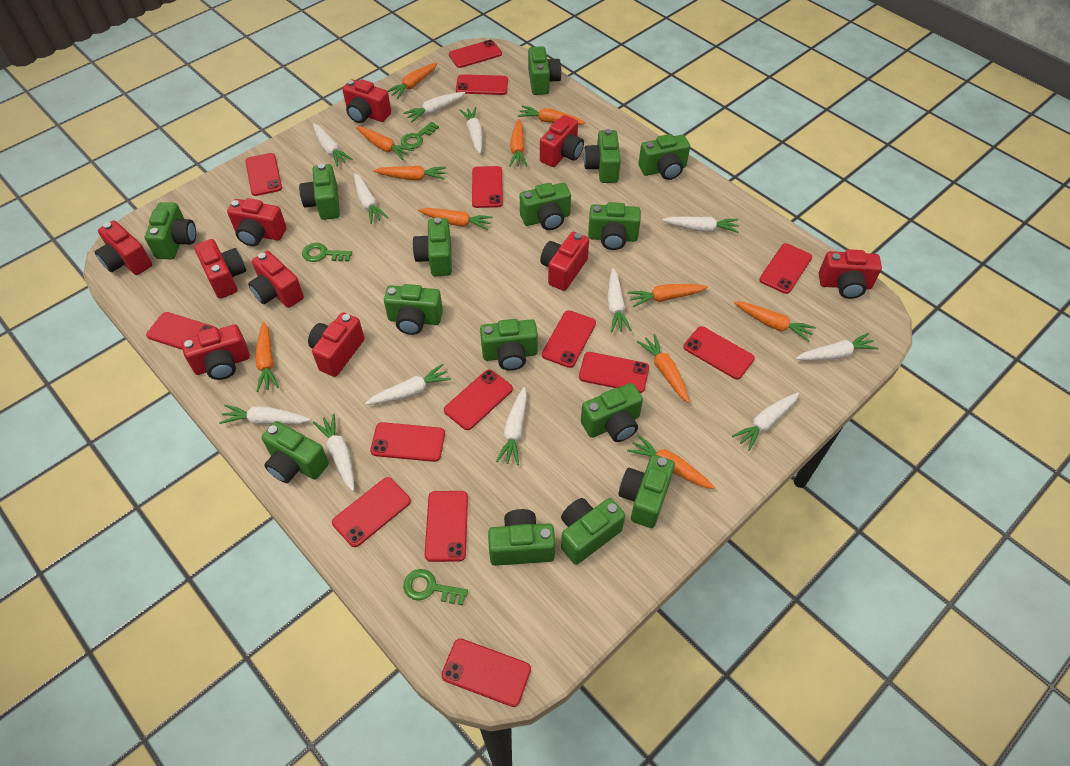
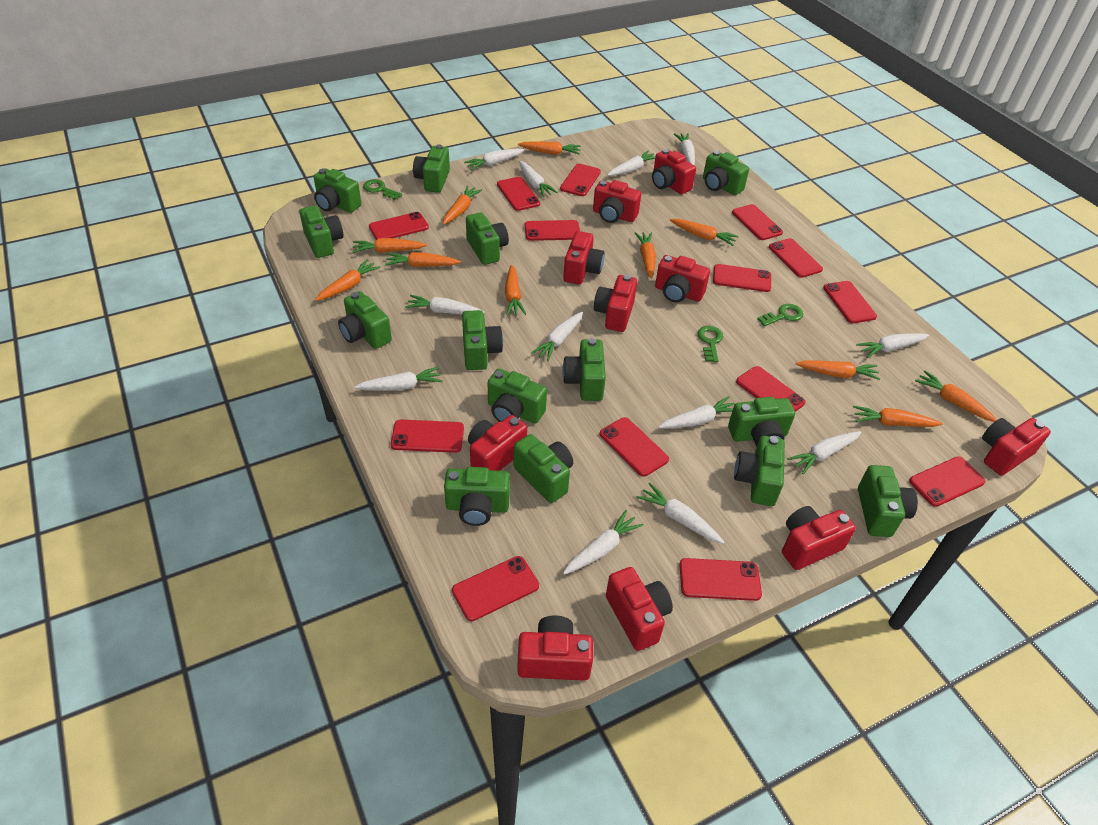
green camera: [145,202,196,259] [261,421,329,483] [299,164,340,220] [384,284,443,335] [412,217,452,276] [480,319,538,371] [488,509,555,566] [520,183,571,230] [528,46,562,95] [561,498,625,565] [581,383,643,442] [584,129,621,183] [588,202,641,250] [619,455,675,528] [639,134,690,180] = 15 -> [299,205,343,258] [314,168,361,213] [338,291,392,349] [413,144,450,193] [444,467,510,526] [462,310,503,370] [466,213,509,265] [488,369,547,423] [513,434,573,503] [562,338,606,401] [703,151,749,195] [728,397,795,447] [734,436,785,506] [858,465,918,537] = 14

